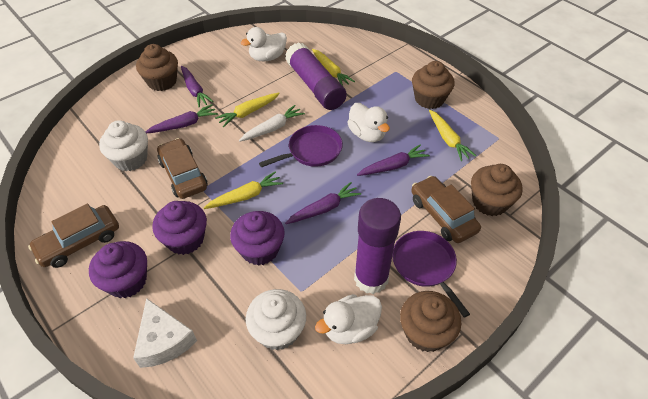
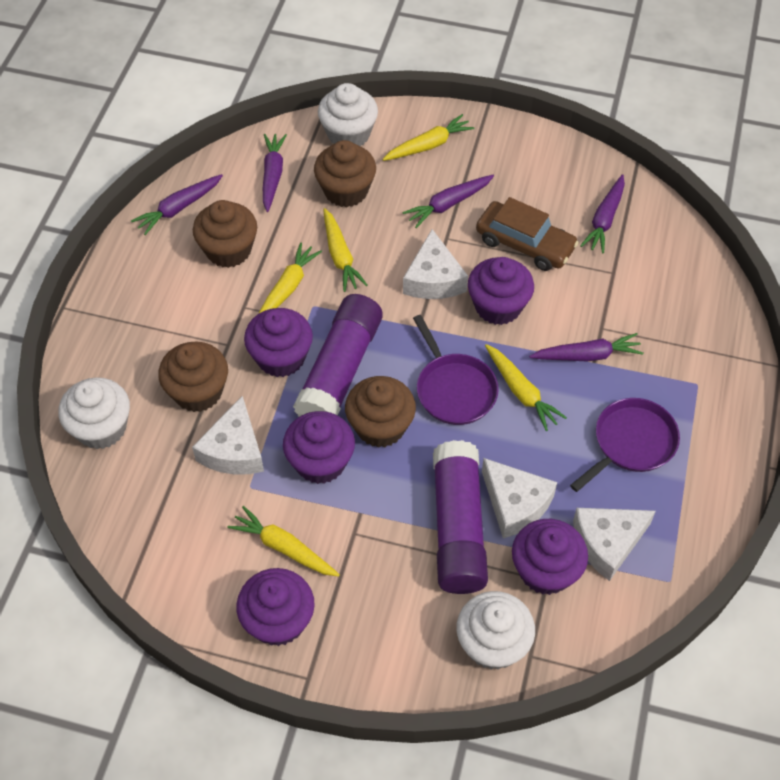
brown car: [28,204,119,268] [157,138,208,199] [411,176,481,243] = 3 -> [476,197,579,271] = 1
purple carrot: [146,104,218,133] [181,66,214,108] [285,182,361,224] [357,144,430,176] = 4 -> [131,174,223,235] [263,134,287,212] [403,175,494,228] [529,333,644,362] [580,174,625,254] = 5
purple cupcake: [89,241,147,298] [152,201,207,255] [230,211,285,266] = 3 -> [236,568,314,646] [244,308,313,377] [283,411,355,484] [468,257,534,325] [512,519,588,595] = 5
white carrot: [239,105,305,142] = 1 -> none = 0
white cheese: [133,298,197,368] = 1 -> [192,395,264,475] [403,229,468,299] [482,458,557,538] [573,508,656,581] = 4
white cupcake: [99,120,148,171] [246,289,306,351] = 2 -> [58,377,130,449] [318,83,378,146] [457,591,535,670] = 3
white duck: [241,27,287,61] [315,294,382,344] [347,103,390,142] = 3 -> none = 0
yellow carrot: [204,171,283,209] [215,93,280,127] [312,49,355,86] [429,110,476,161] = 4 -> [227,506,340,577] [258,242,322,314] [323,208,368,292] [382,114,475,161] [485,344,567,431] = 5

